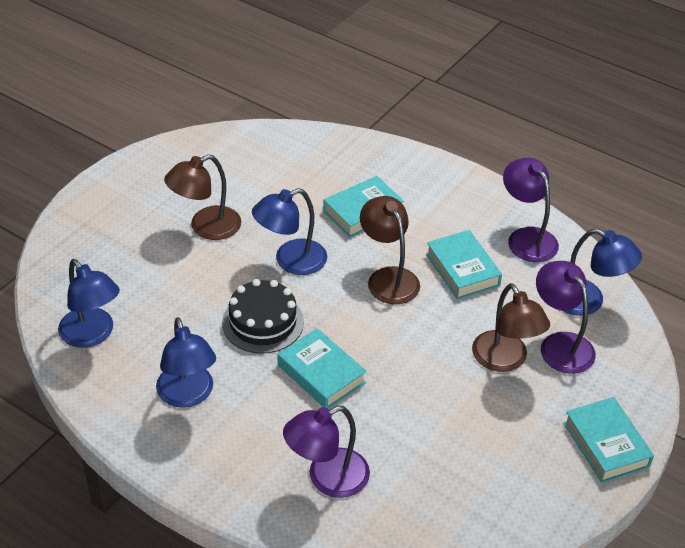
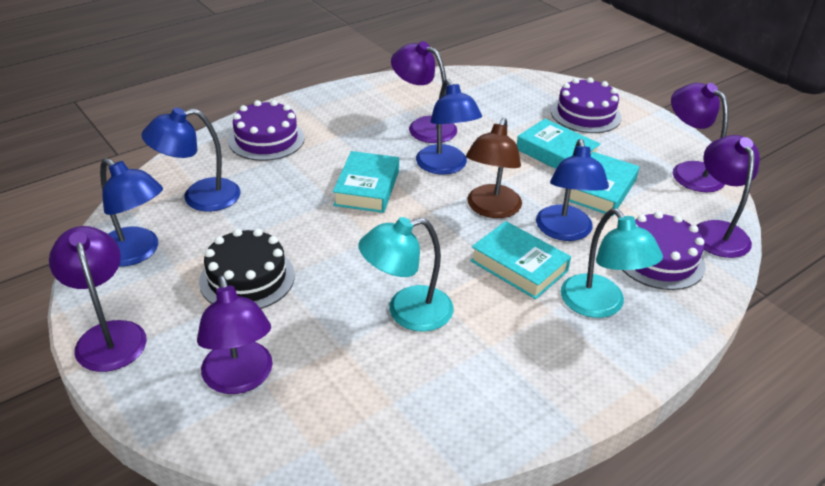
brown lamp: [164,155,241,240] [360,196,420,304] [472,283,550,372] = 3 -> [466,118,522,218] = 1
purple cake: none = 0 -> [228,100,305,161] [551,77,622,133] [622,211,706,290] = 3
purple lamp: [283,406,370,498] [503,158,559,262] [536,261,596,374] = 3 -> [49,226,147,372] [197,275,273,394] [391,41,457,143] [671,83,728,192] [696,135,760,258] = 5
turquoise lamp: none = 0 -> [358,217,454,332] [561,208,663,318] = 2

